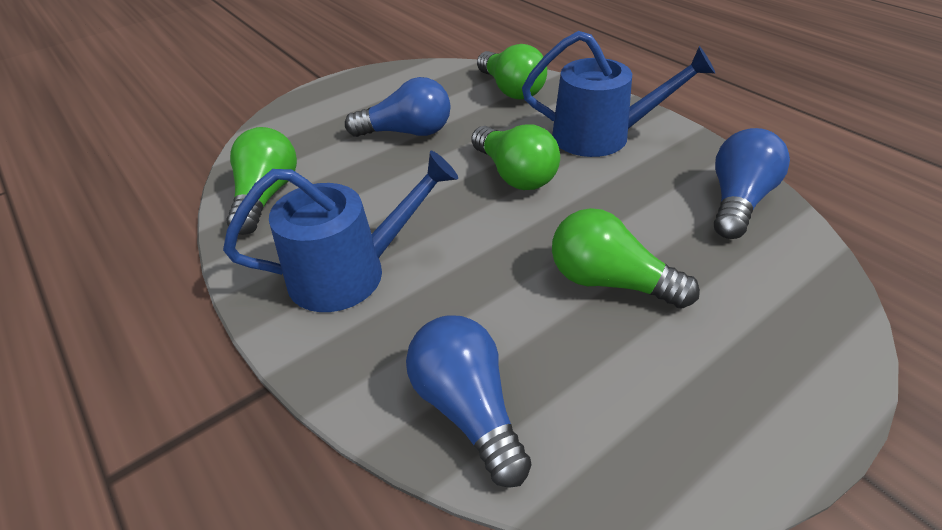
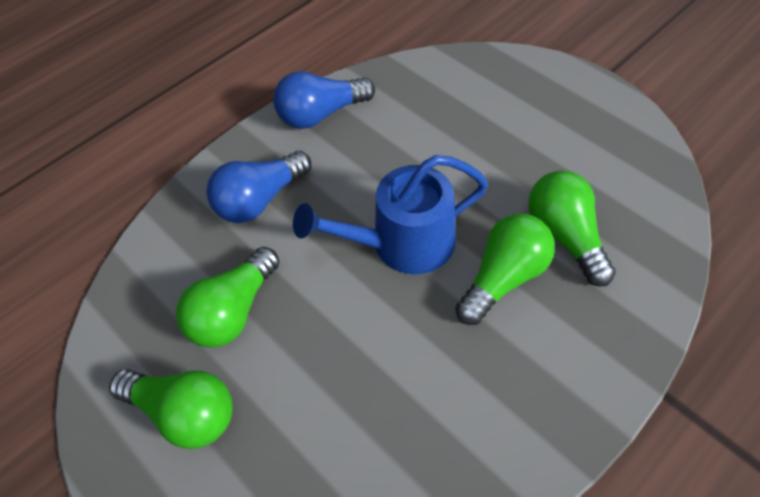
blue light bulb: [345,77,451,137] [406,315,532,488] [714,128,790,239] = 3 -> [206,151,311,223] [273,71,375,129] = 2
blue watering can: [223,151,458,312] [522,31,715,157] = 2 -> [293,155,488,274] = 1

